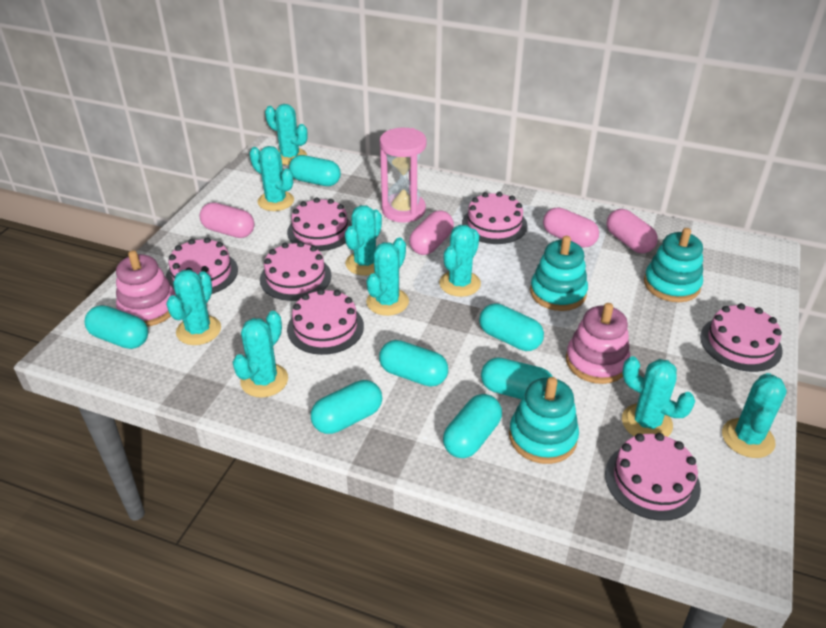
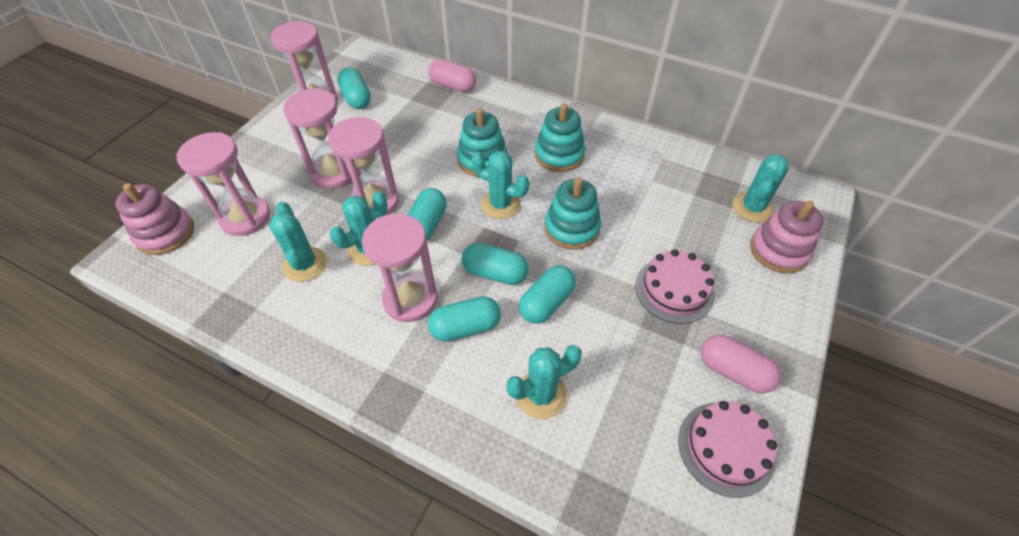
pink cake: [166,237,238,294] [260,241,331,301] [287,198,352,251] [287,289,364,355] [462,192,528,244] [605,433,701,521] [700,303,783,372] = 7 -> [635,249,715,324] [678,401,777,498] = 2
pink capsule: [199,202,254,238] [409,210,454,255] [543,207,599,248] [607,209,658,253] = 4 -> [428,59,476,93] [701,335,781,393] = 2
pink hourglass: [380,128,427,223] = 1 -> [176,132,270,236] [271,21,338,102] [283,88,352,189] [328,117,399,215] [362,214,438,322] = 5
turquoise cactus: [166,270,221,345] [233,311,288,398] [249,146,294,211] [265,104,308,165] [345,205,382,276] [366,238,409,316] [439,225,481,297] [622,356,695,437] [722,373,787,458] = 9 -> [269,202,327,282] [330,191,388,266] [471,151,529,219] [507,345,582,419] [732,154,789,223] = 5
turquoise capsule: [85,305,148,349] [289,155,341,186] [311,380,382,434] [379,340,448,387] [443,394,502,458] [479,303,544,351] [481,357,553,399] = 7 -> [337,67,371,109] [407,188,447,241] [428,296,501,342] [462,243,529,285] [519,265,576,324] = 5

